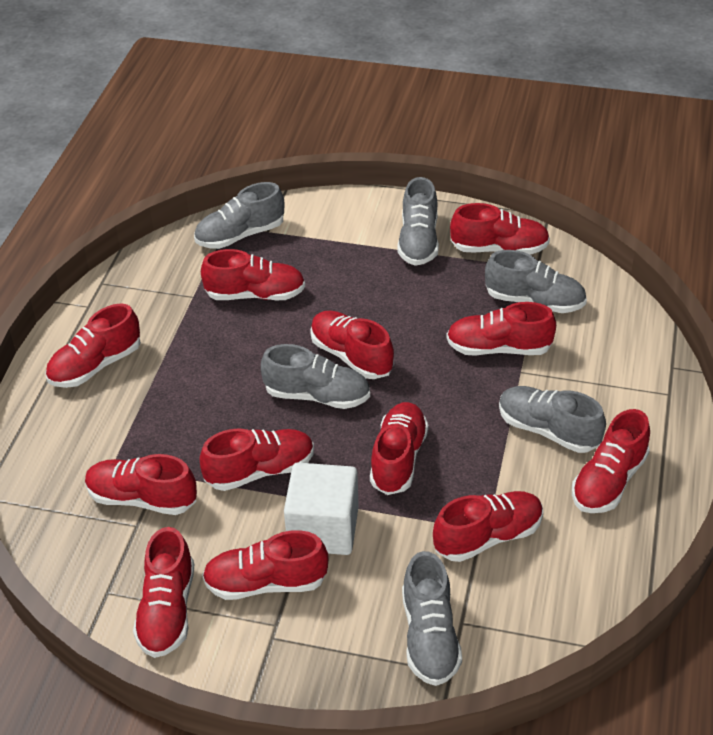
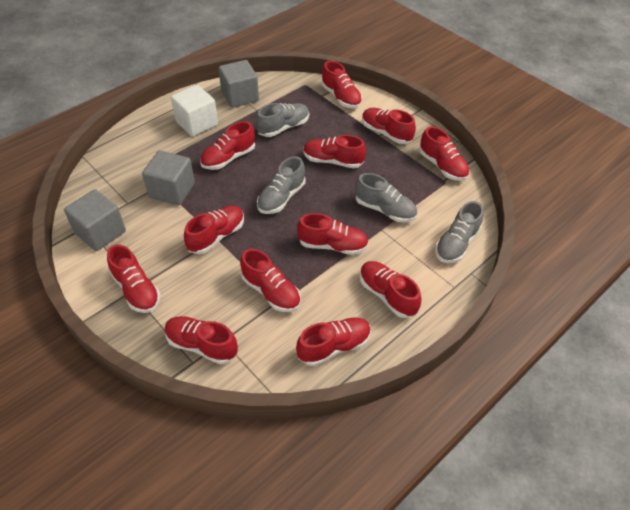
grey cube: none = 0 -> [64,189,126,251] [142,150,195,206] [218,60,259,108] = 3
grey shoe: [194,182,284,249] [261,344,370,409] [397,177,439,266] [402,551,462,686] [485,250,587,313] [499,386,606,453] = 6 -> [256,103,309,137] [257,156,305,214] [355,173,417,223] [435,201,484,263] = 4

